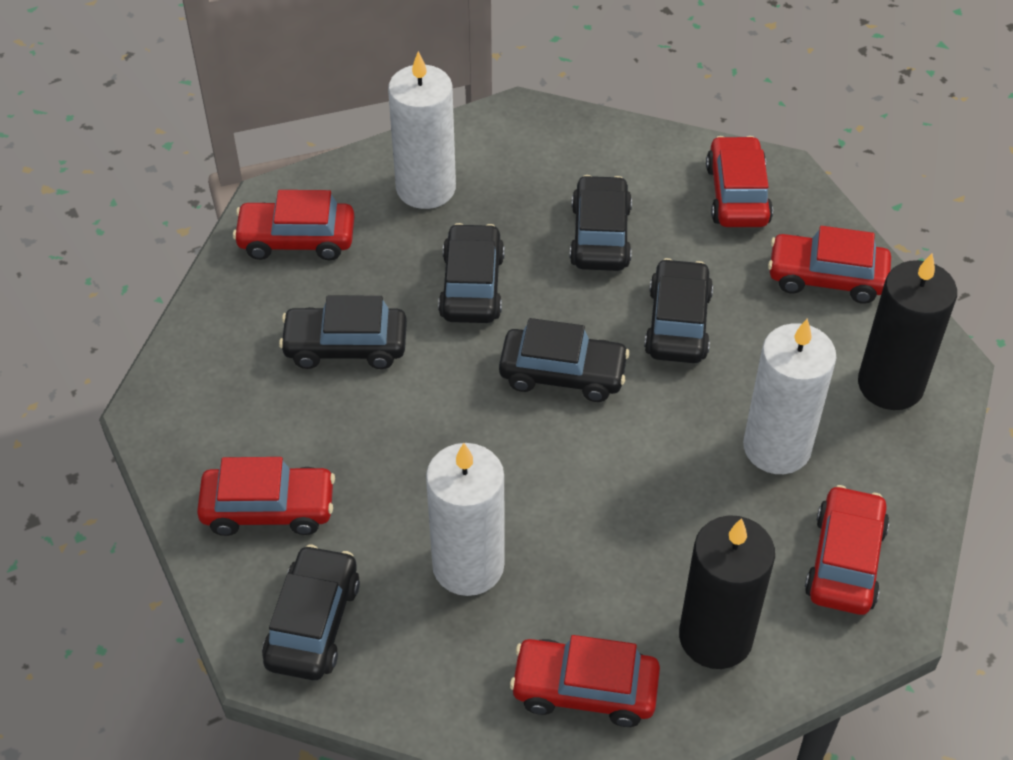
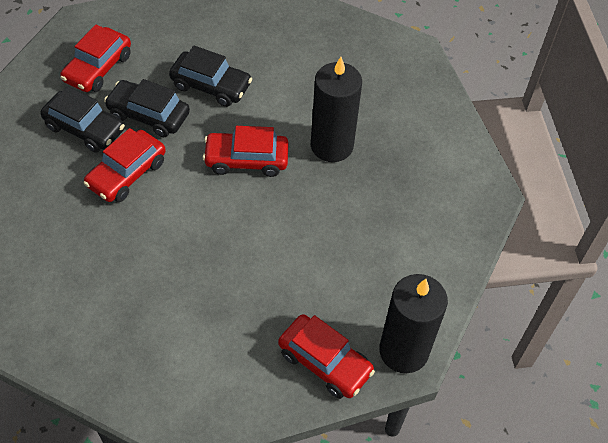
black car: [262,545,360,680] [279,295,407,369] [438,223,505,323] [499,318,630,402] [570,175,632,271] [644,258,713,363] = 6 -> [40,86,125,153] [104,79,190,137] [169,46,252,107] = 3
red car: [197,457,335,536] [233,190,354,260] [510,635,660,727] [706,136,773,227] [768,226,891,304] [805,485,889,615] = 6 -> [60,24,131,92] [83,128,166,202] [202,126,289,177] [278,314,375,399] = 4
white candle: [388,51,456,209] [426,443,504,596] [743,319,837,474] = 3 -> none = 0

